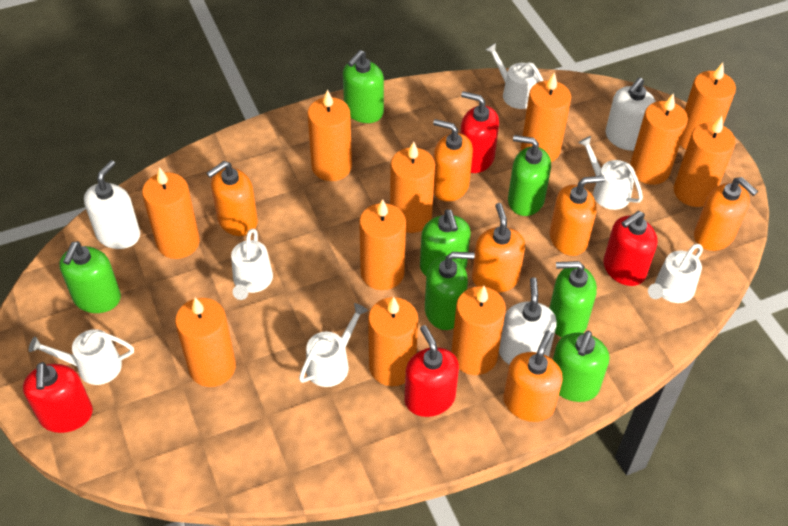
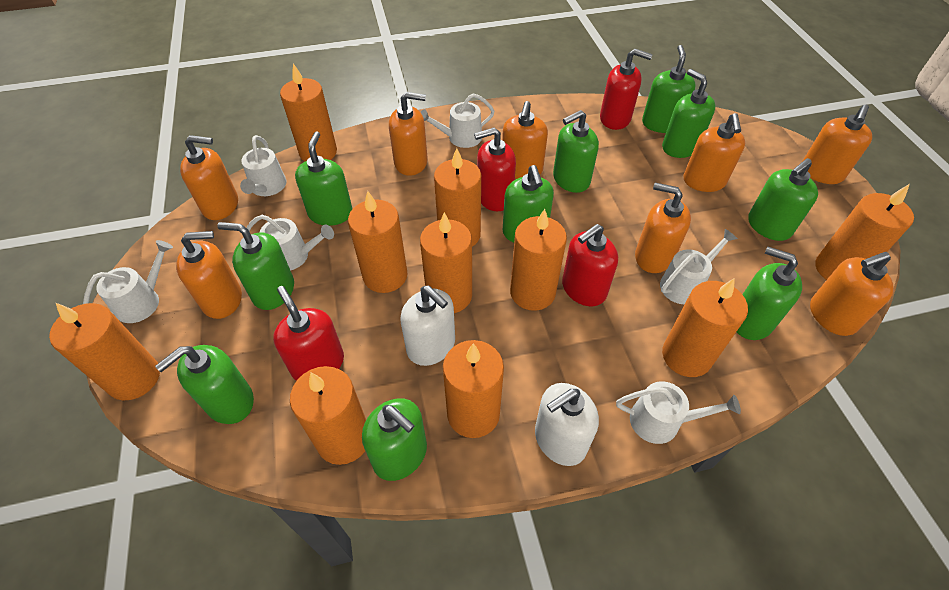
green soap dispenser: [59,241,121,313] [343,50,384,123] [420,209,471,276] [425,252,475,330] [508,135,551,216] [549,261,597,337] [553,331,609,402] = 7 -> [155,345,254,424] [217,222,294,310] [295,131,353,226] [362,398,427,481] [503,165,554,243] [553,110,599,193] [642,45,696,133] [662,69,716,158] [737,247,802,340] [748,158,818,241] = 10
orange candle: [142,167,200,259] [175,297,236,387] [307,89,352,181] [359,199,406,290] [368,297,418,386] [390,141,435,233] [452,286,506,375] [521,72,571,162] [630,93,688,185] [674,116,736,207] [680,63,736,150] = 11 -> [49,303,160,400] [280,63,337,162] [290,366,366,465] [348,191,408,293] [420,212,472,313] [434,148,481,247] [443,340,504,438] [510,209,567,311] [662,279,748,377] [815,184,914,280] = 10
orange soap dispenser: [207,161,258,236] [433,119,473,202] [472,203,525,293] [503,330,563,422] [549,176,605,256] [694,177,758,251] = 6 -> [176,231,242,319] [180,135,238,220] [389,92,428,176] [502,101,548,179] [635,183,691,273] [684,113,745,192] [802,104,872,184] [810,252,894,336] = 8
white soap dispenser: [84,160,140,249] [499,277,557,365] [605,77,656,151] = 3 -> [400,286,455,366] [535,383,599,466] = 2

